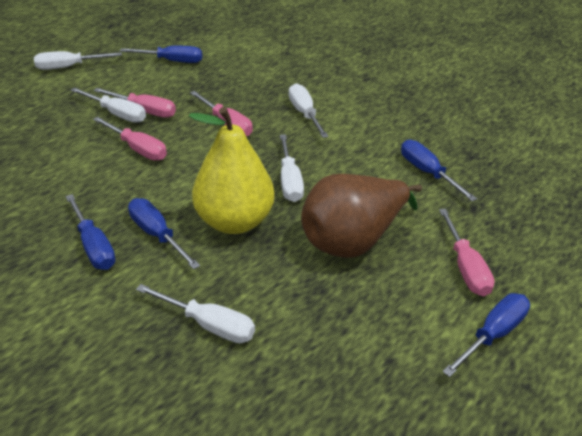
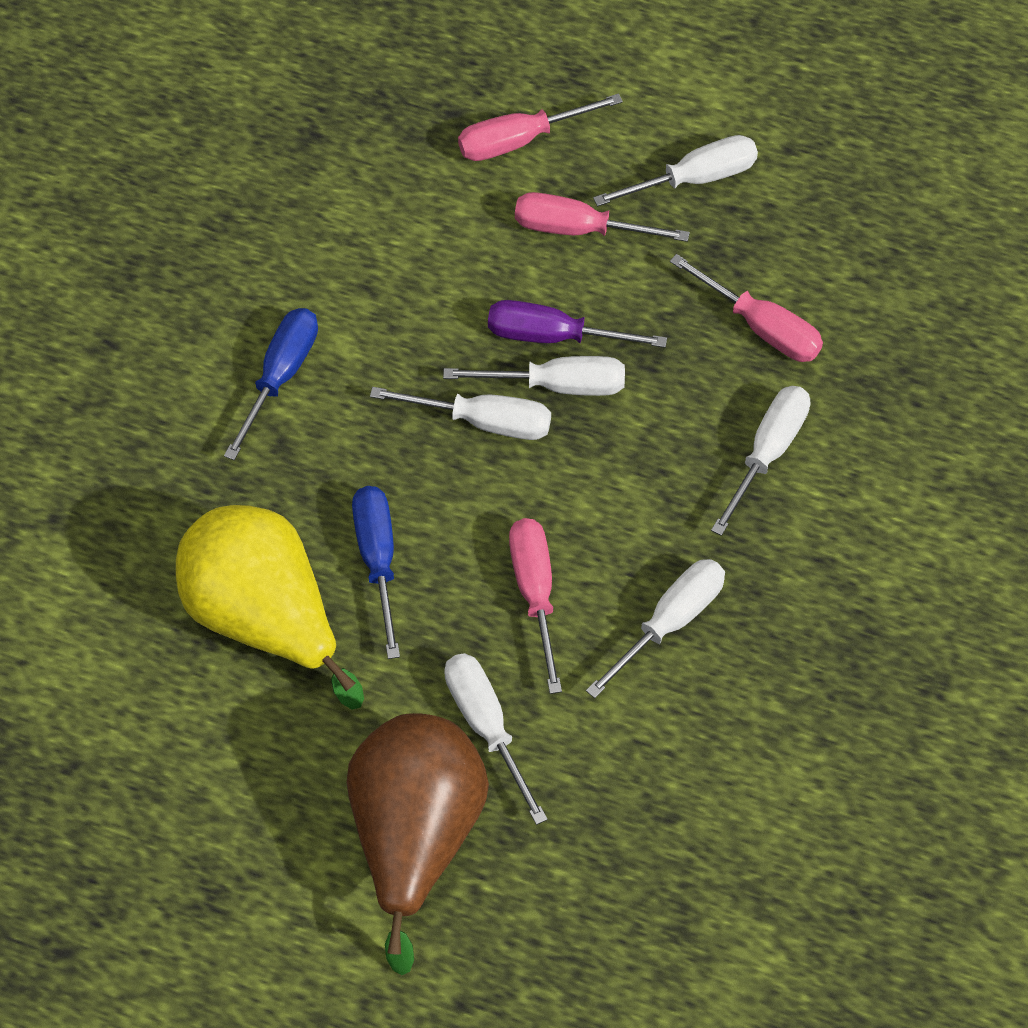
blue screwdriver: [65,194,116,270] [120,46,202,63] [128,198,200,269] [401,140,477,201] [442,293,530,377] = 5 -> [224,308,318,460] [352,486,400,659] = 2
purple screwdriver: none = 0 -> [488,300,667,348] = 1
white screwdriver: [34,51,122,70] [71,88,146,123] [136,284,255,343] [280,134,304,202] [288,83,329,138] = 5 -> [370,387,551,440] [443,356,625,396] [444,653,548,825] [586,559,725,698] [593,135,758,207] [711,386,810,536] = 6

